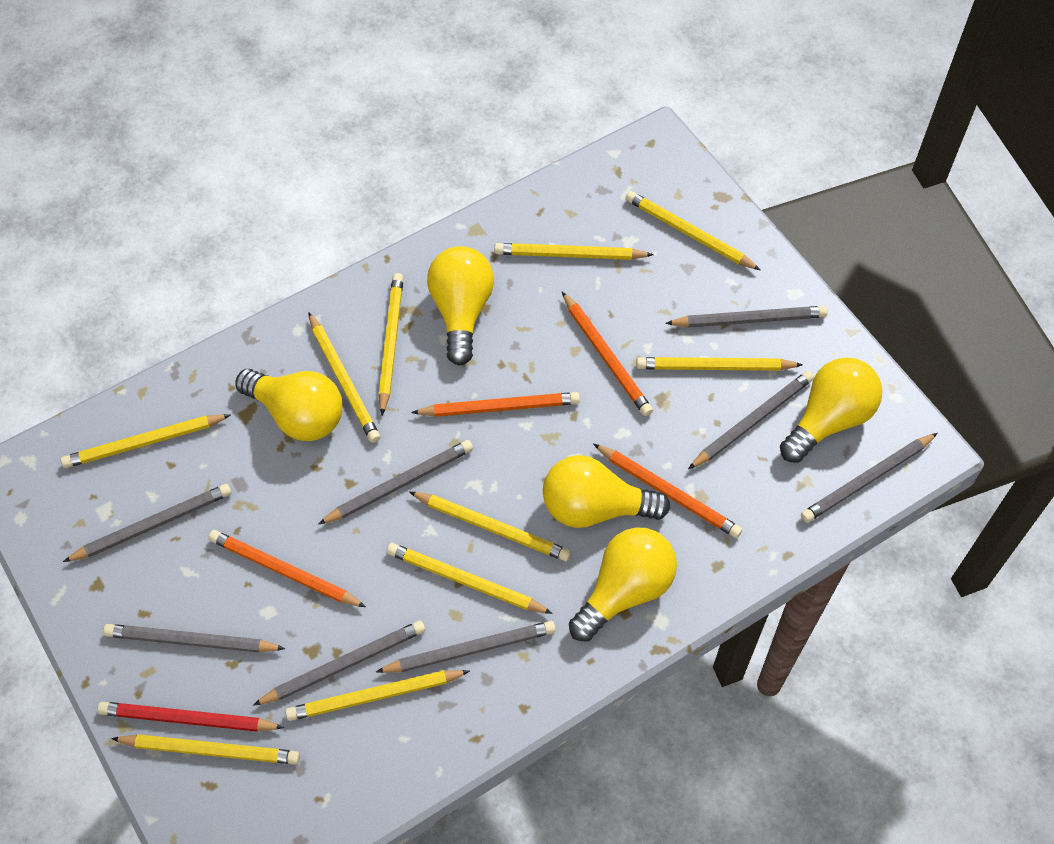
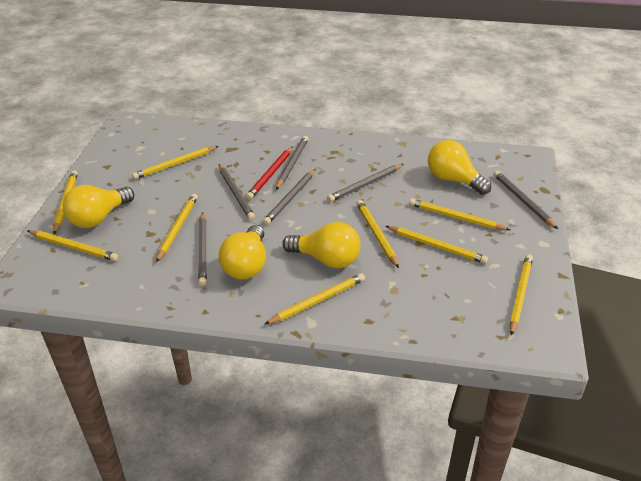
grey pencil: [63,484,232,562] [103,624,286,653] [253,620,425,706] [318,440,473,524] [376,621,556,673] [665,306,828,328] [688,371,814,469] [801,433,938,523] = 8 -> [198,212,207,286] [219,164,255,220] [263,169,316,225] [276,136,308,190] [327,164,404,202] [494,171,558,229] = 6
orange pencil: [208,530,366,607] [411,392,580,417] [562,292,653,416] [593,444,742,538] = 4 -> none = 0
yellow light bulb: [235,369,343,441] [427,246,494,366] [543,455,670,528] [569,527,677,641] [780,357,883,463] = 5 -> [63,185,134,228] [219,225,266,280] [282,222,361,268] [428,140,491,195] = 4
yellow pencil: [61,414,230,468] [111,734,300,764] [285,670,470,721] [308,312,380,443] [378,273,404,415] [387,543,553,614] [409,492,571,561] [494,243,653,260] [626,191,760,270] [636,357,803,371] = 10 -> [27,230,118,261] [53,171,78,234] [132,146,218,180] [156,194,198,262] [264,273,365,325] [356,200,399,268] [386,226,488,264] [409,199,510,230] [510,254,533,336] = 9

